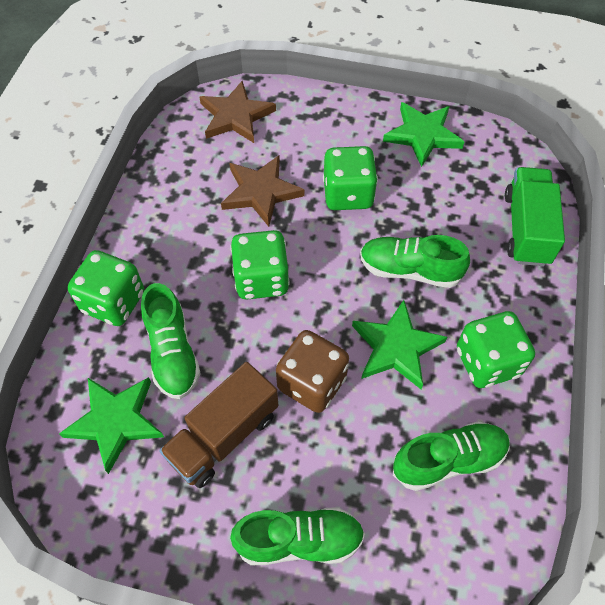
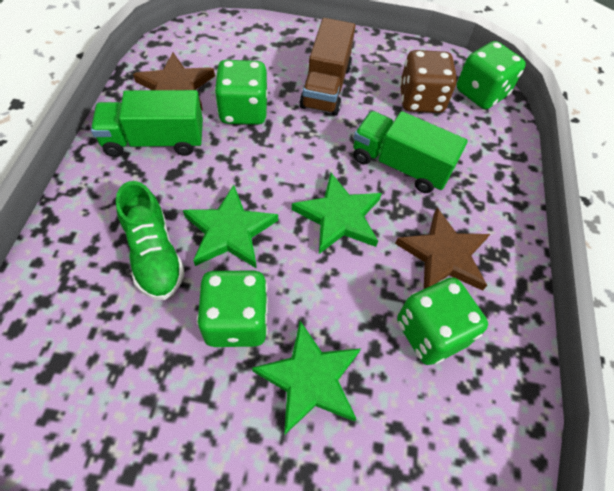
green shoe: [141,283,200,399] [230,507,365,565] [360,235,470,288] [393,421,510,491] = 4 -> [116,181,185,300] = 1
green truck: [505,167,565,266] = 1 -> [91,90,203,157] [353,111,468,193] = 2

